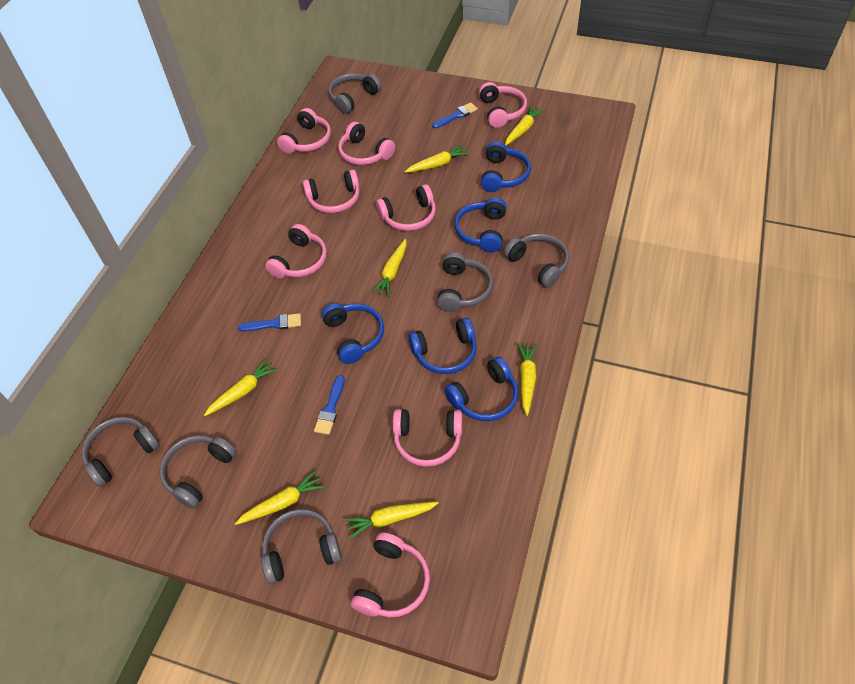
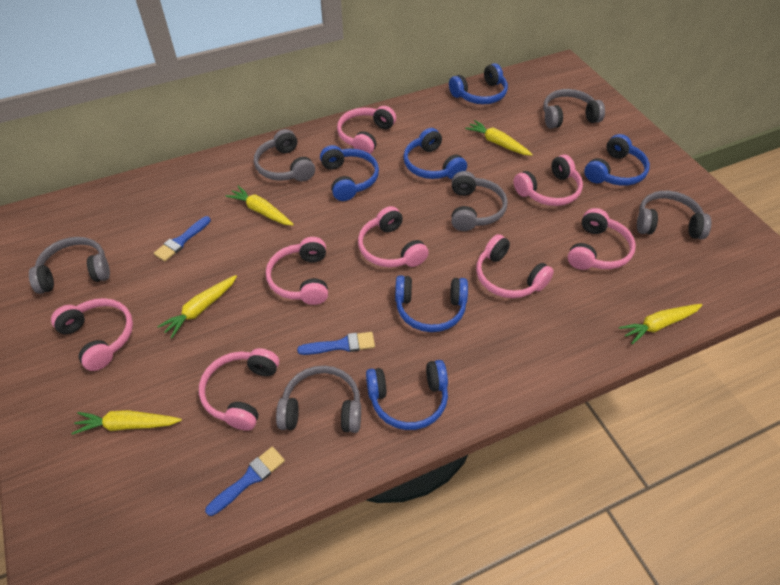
blue headphones: [322,303,384,364] [409,318,477,374] [444,357,518,421] [454,197,507,252] [481,142,531,192] = 5 -> [320,145,379,201] [366,360,448,430] [395,275,468,332] [403,128,467,179] [449,63,508,104] [584,134,650,186] = 6
yellow carrot: [204,358,278,416] [235,470,325,525] [344,502,438,539] [372,239,407,297] [405,145,469,173] [505,105,545,145] [517,343,537,416] = 7 -> [71,410,182,435] [157,275,237,339] [226,186,294,225] [465,120,533,156] [619,304,702,344] = 5

